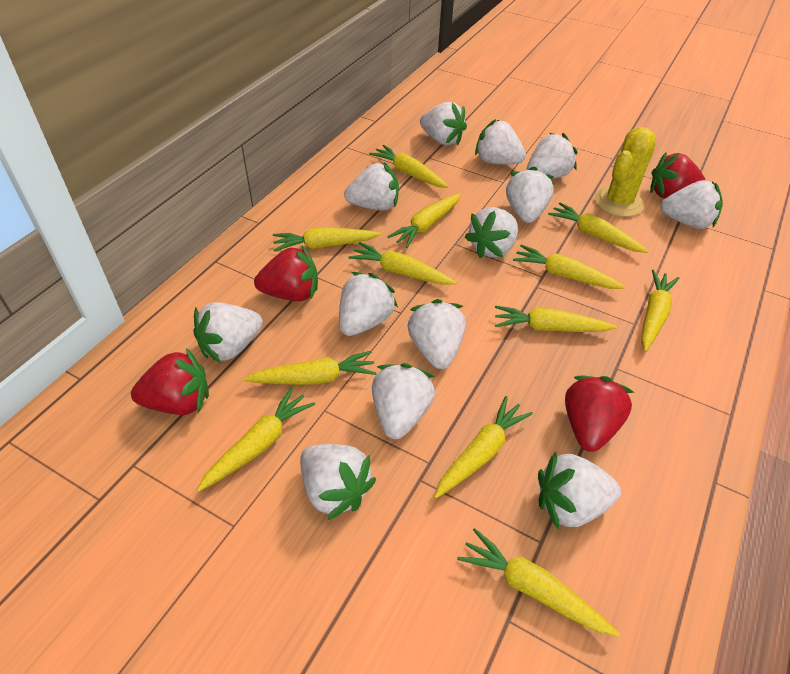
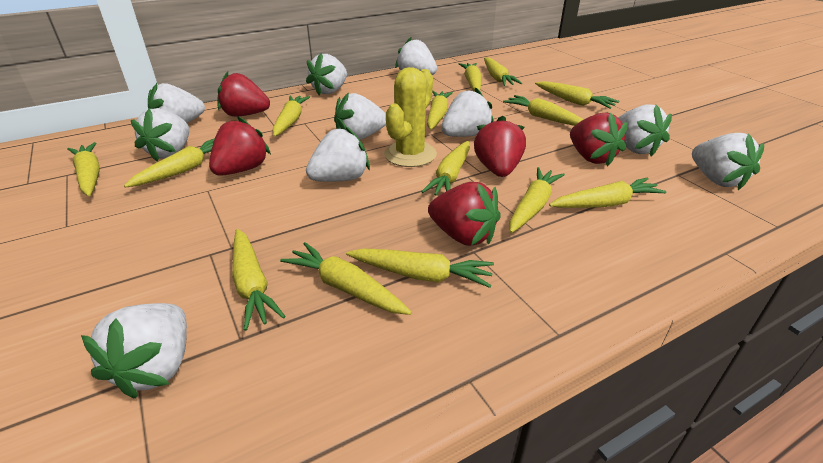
red strawberry: [131,348,209,415] [254,246,318,301] [565,376,635,452] [650,153,705,199] = 4 -> [209,117,271,176] [217,72,270,117] [428,182,501,246] [474,116,526,177] [570,113,628,167] = 5
white strawberry: [193,302,263,363] [300,444,376,520] [339,272,398,336] [344,162,399,211] [372,363,435,439] [408,299,466,369] [420,102,467,145] [465,207,518,258] [475,119,526,164] [506,166,554,223] [526,133,577,178] [538,451,621,529] [660,180,723,229] = 13 -> [81,303,187,399] [131,108,189,162] [148,83,205,123] [306,52,347,96] [306,126,370,182] [334,92,386,140] [395,37,437,75] [441,87,494,137] [618,105,672,156] [692,133,764,190] = 10
yellow carrot: [197,387,315,492] [243,351,376,385] [273,227,381,252] [348,242,456,285] [369,145,448,188] [387,193,461,248] [434,396,533,499] [457,528,620,637] [495,305,617,332] [513,245,625,289] [548,202,648,253] [641,270,679,351] = 12 -> [67,142,100,196] [124,138,215,188] [232,229,286,331] [272,96,310,137] [280,242,412,315] [346,248,494,288] [421,141,470,195] [427,91,453,130] [459,63,482,92] [484,57,522,86] [503,95,584,126] [509,167,565,233] [535,81,619,109] [549,177,667,208] = 14

